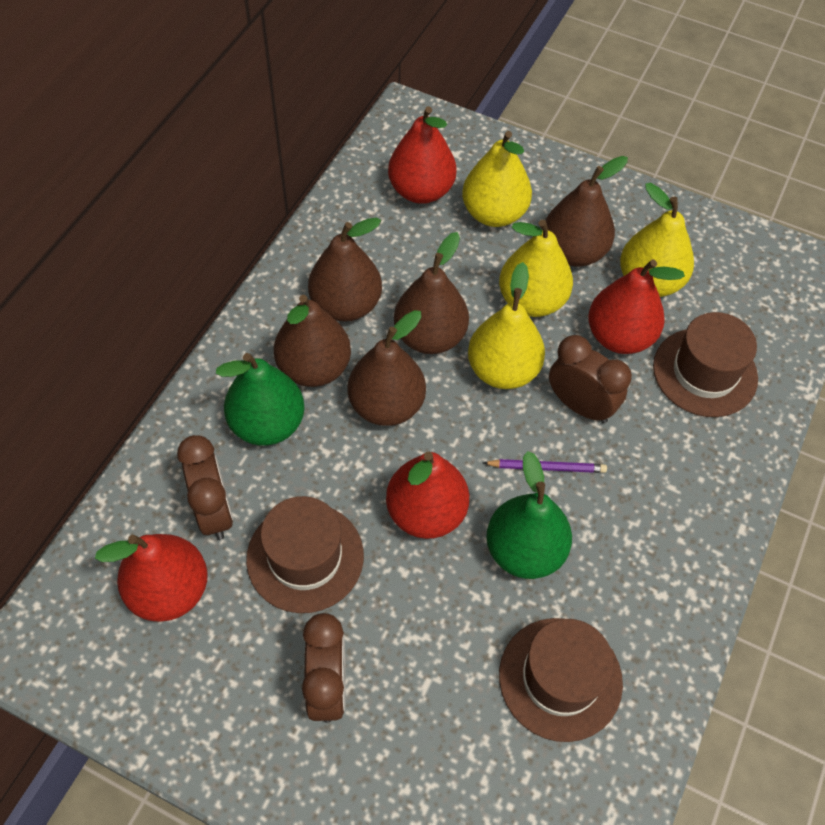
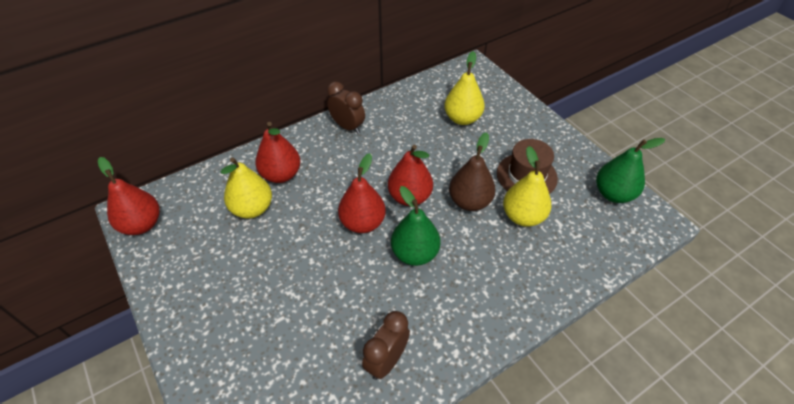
brown clock: [177,435,233,540] [302,613,346,723] [549,335,632,423] = 3 -> [327,82,365,134] [362,311,410,380] = 2
brown hat: [246,496,364,613] [499,618,623,742] [653,312,758,417] = 3 -> [497,139,558,194] = 1
brown pear: [274,295,351,387] [308,218,382,321] [348,310,426,426] [394,232,469,354] [546,156,628,266] = 5 -> [449,132,496,211] = 1
purple pencil: [483,459,607,473] = 1 -> none = 0
yellow pear: [462,131,532,227] [468,262,545,389] [499,220,573,317] [620,183,694,297] = 4 -> [221,157,272,218] [444,51,485,125] [503,146,552,227] = 3

